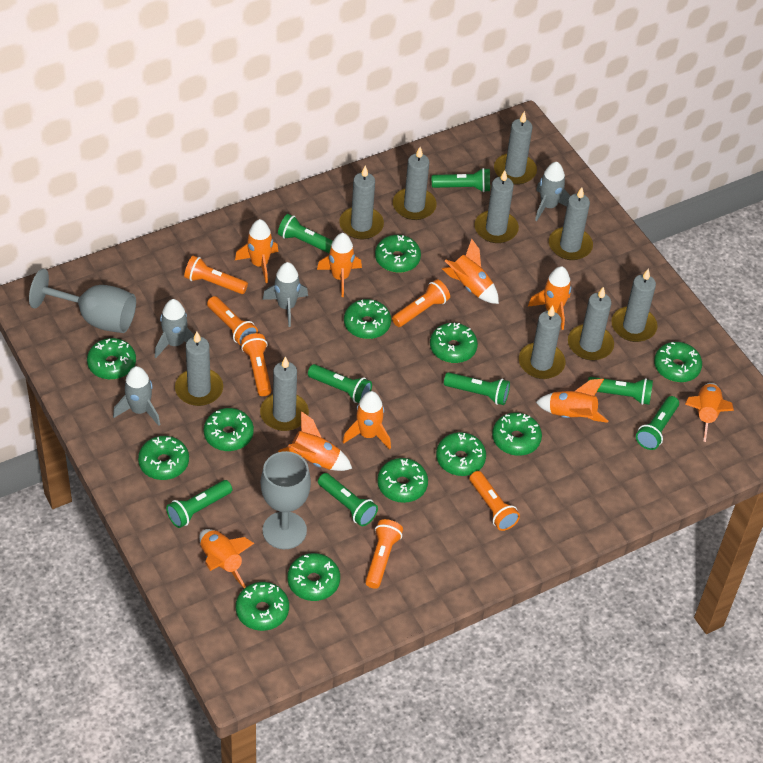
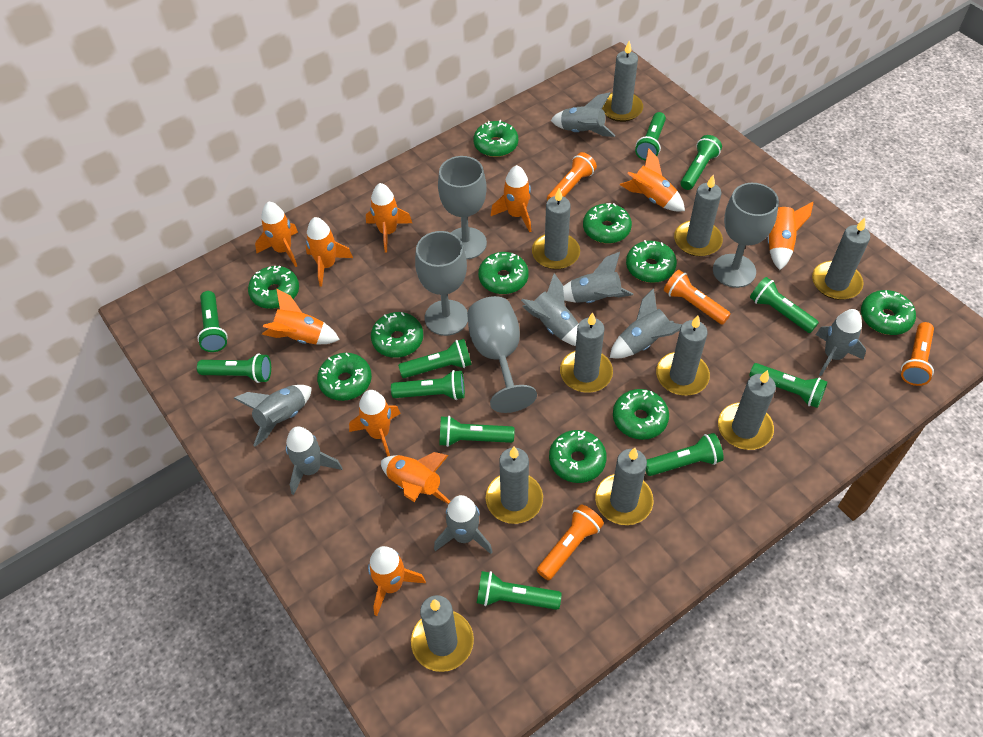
green donut: [87,338,136,380] [138,436,189,480] [204,408,254,451] [236,582,289,631] [287,553,340,601] [344,299,391,339] [375,235,421,273] [377,458,428,503] [430,323,478,363] [436,432,486,476] [492,413,542,456] [654,342,702,382] = 12 -> [248,266,299,309] [317,353,372,401] [371,312,423,358] [473,120,518,157] [478,252,529,294] [549,430,607,483] [583,203,632,244] [613,389,669,440] [626,240,677,283] [861,290,916,335] = 10
green flashlight: [166,480,232,528] [278,214,333,253] [308,364,372,403] [318,473,378,526] [432,168,490,192] [444,372,510,405] [588,377,653,405] [636,396,679,450] = 8 -> [197,291,228,352] [197,353,271,383] [391,370,465,400] [398,339,472,378] [439,416,514,447] [477,571,562,610] [635,112,666,161] [646,433,724,476] [681,135,722,190] [749,363,827,408] [750,277,819,333] = 11
grey goblet: [29,269,136,333] [261,451,311,549] = 2 -> [415,231,468,336] [438,156,487,260] [467,296,537,413] [713,183,779,288] = 4
grey rocket: [113,366,160,426] [155,299,195,358] [263,262,308,327] [535,162,570,221] = 4 -> [233,385,312,447] [286,427,342,495] [434,495,493,554] [521,273,579,346] [551,92,615,137] [563,252,633,303] [610,288,682,358] [815,309,866,376] = 8
orange flashlight: [184,256,248,294] [207,296,258,346] [241,333,272,396] [365,519,403,589] [392,279,450,327] [470,471,520,531] = 6 -> [537,504,604,580] [547,152,597,201] [664,270,731,325] [901,322,934,386] = 4
orange rocket: [199,529,254,588] [235,219,278,283] [278,411,352,471] [317,233,362,297] [343,391,391,449] [442,239,499,304] [528,266,571,330] [536,379,608,423] [685,383,734,442] = 9 -> [255,201,298,267] [262,289,340,345] [306,217,353,287] [349,390,401,457] [366,183,412,252] [368,546,426,616] [381,452,451,504] [491,165,531,232] [620,148,685,211] [767,202,814,270] = 10

